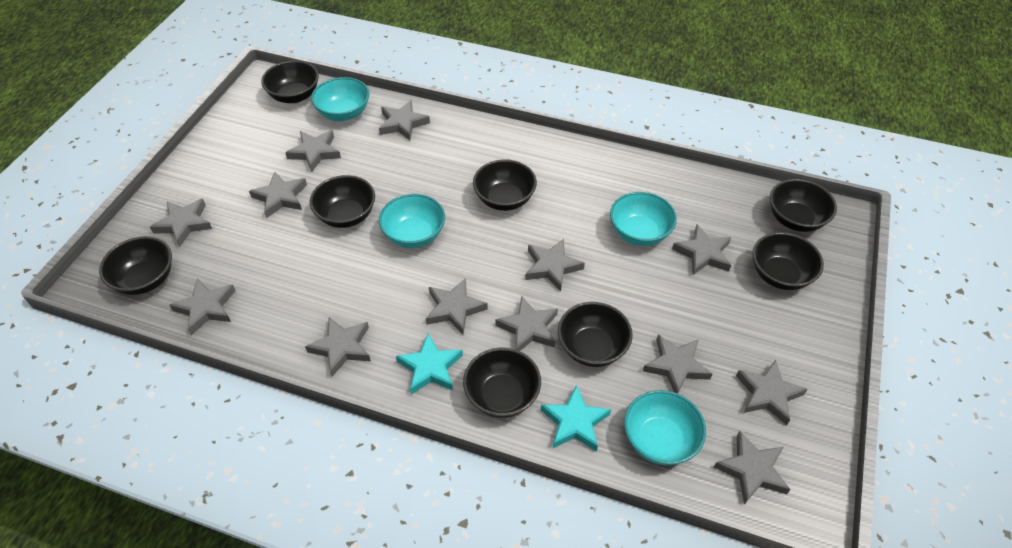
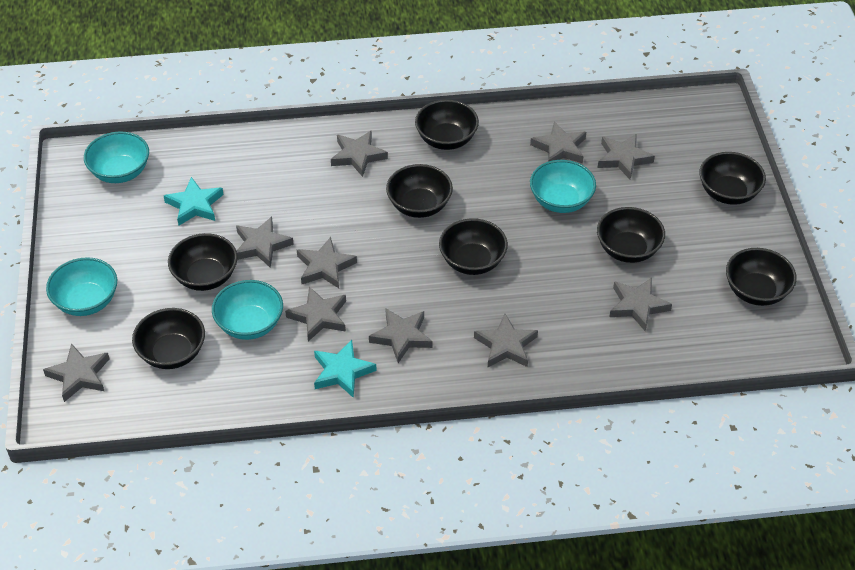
grey star: [150,198,212,247] [169,278,236,335] [249,171,307,218] [285,130,341,172] [305,317,371,377] [379,100,430,141] [426,278,488,334] [495,296,558,351] [525,239,585,292] [643,335,712,393] [672,225,731,275] [714,431,791,504] [736,360,808,425] = 13 -> [43,343,110,402] [236,217,294,268] [285,287,346,342] [297,237,357,288] [331,130,388,177] [369,308,433,363] [474,314,538,367] [530,121,586,163] [598,134,655,179] [610,278,672,331] = 10

